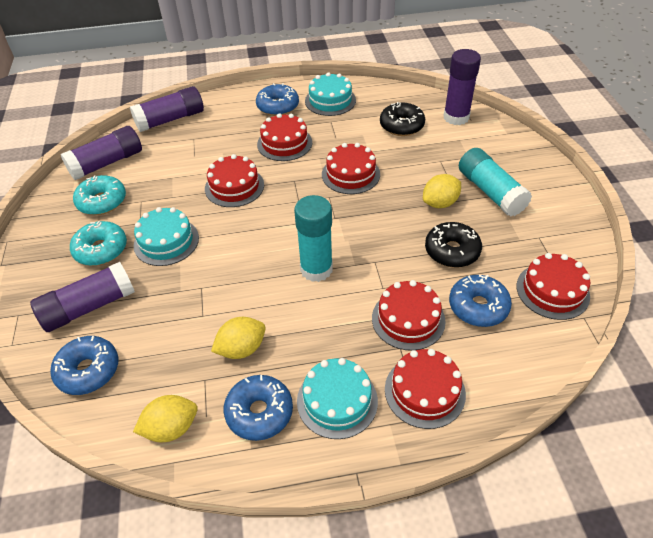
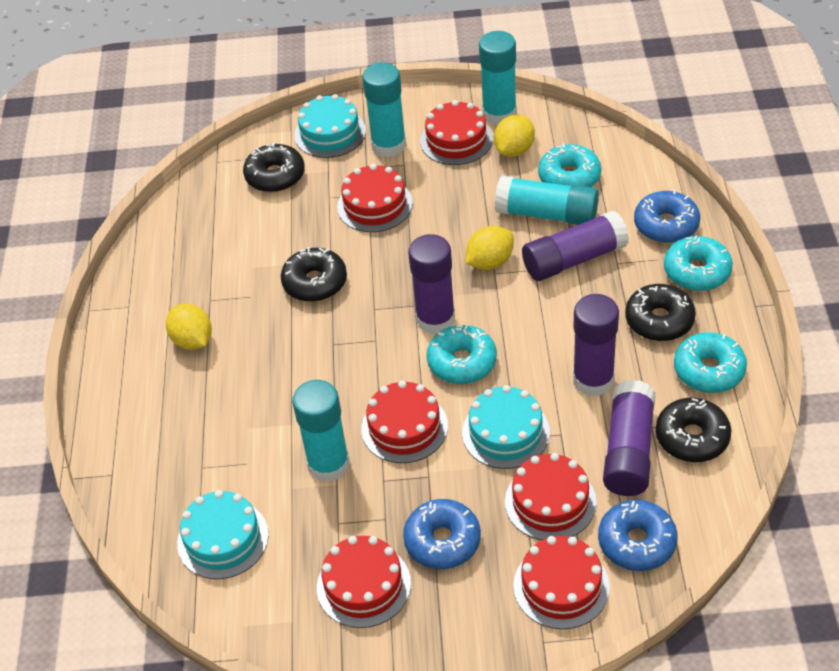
black donut: [380,102,425,136] [425,222,482,268] = 2 -> [243,142,305,192] [281,247,347,302] [625,284,696,341] [656,398,731,462] = 4
blue donut: [50,336,118,395] [224,375,293,441] [256,83,299,116] [449,275,512,327] = 4 -> [403,499,481,569] [598,500,678,571] [634,190,700,243] = 3
turquoise donut: [70,221,127,266] [73,175,126,215] = 2 -> [427,324,497,384] [538,143,601,187] [664,235,733,291] [674,332,747,393] = 4
turquoise glue stick: [294,195,333,282] [459,148,532,217] = 2 -> [292,380,350,482] [362,63,406,157] [479,31,517,125] [495,176,599,225] = 4

